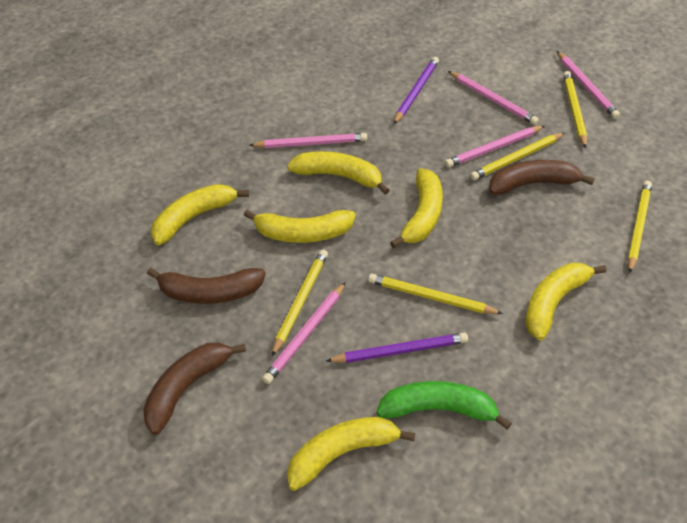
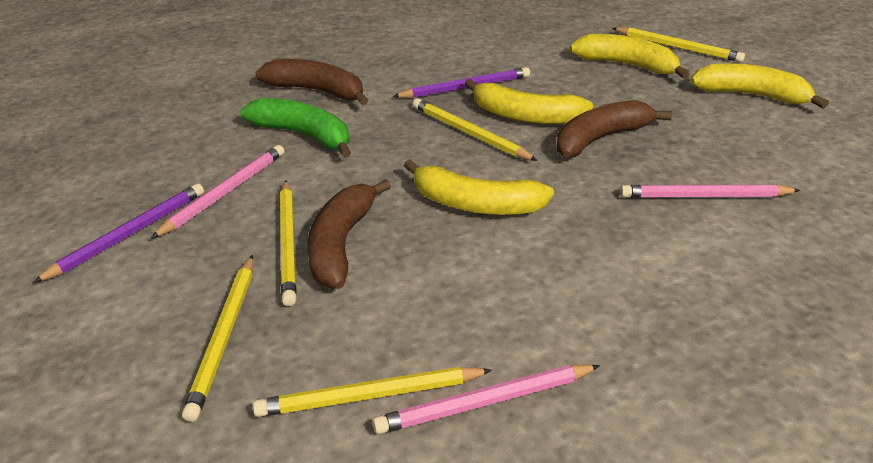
pink pencil: [249,133,367,148] [262,282,346,384] [445,126,544,168] [448,71,539,125] [557,51,620,119] = 5 -> [151,145,284,238] [372,365,600,434] [620,184,801,198] = 3
yellow banana: [151,184,249,245] [244,210,356,243] [287,151,390,195] [287,417,415,491] [390,168,443,248] [525,263,607,340] = 6 -> [404,159,554,215] [465,79,593,124] [570,34,690,79] [690,63,829,109] = 4

